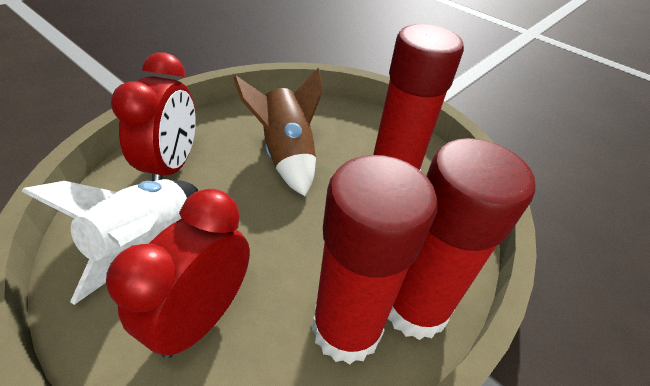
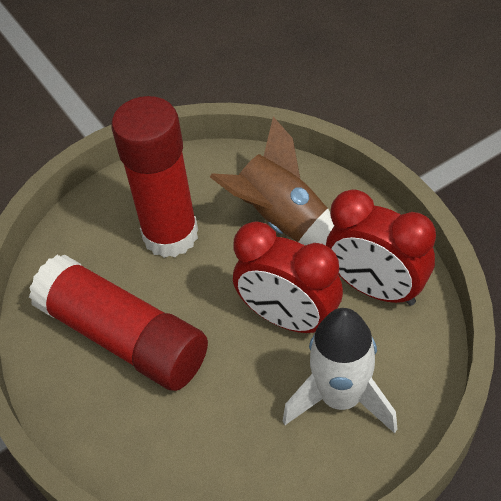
red glue stick: [312,155,437,364] [373,24,464,171] [388,138,535,340] = 3 -> [29,255,208,391] [111,96,198,258] = 2

